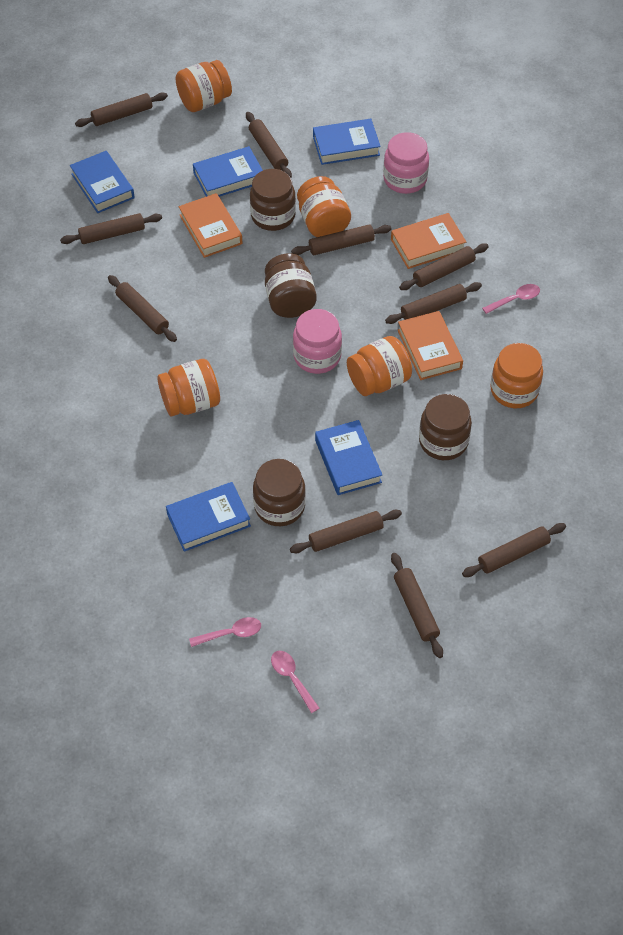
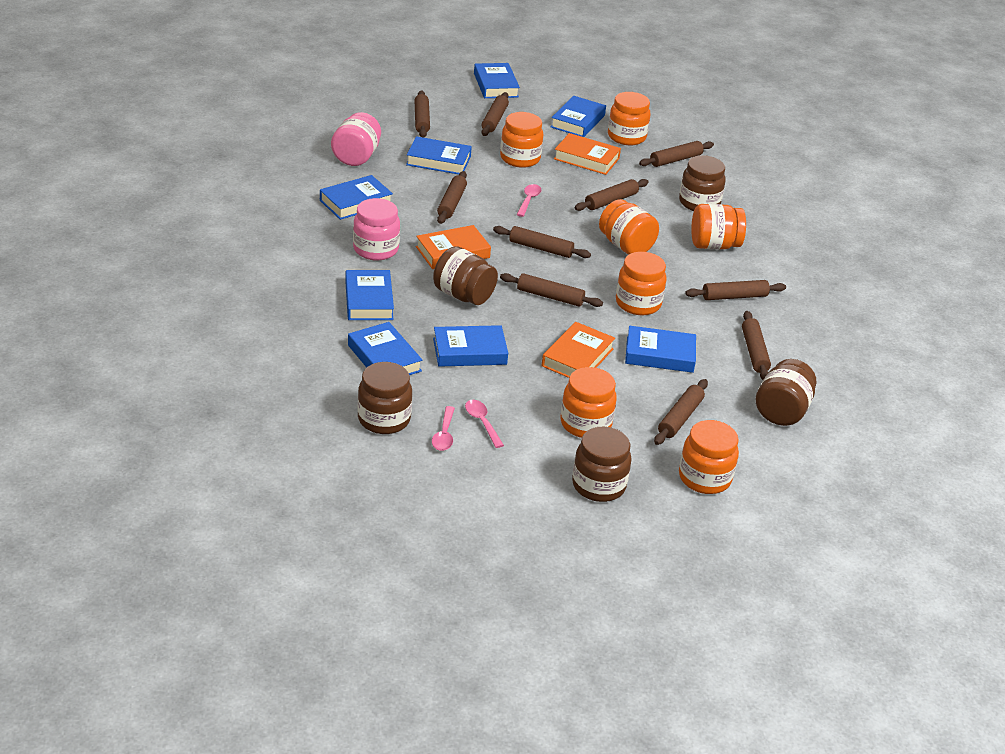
blue book: [70,151,135,213] [166,482,251,552] [193,146,263,197] [313,119,381,165] [315,420,382,495] = 5 -> [320,175,393,220] [345,270,394,320] [348,322,422,375] [406,136,472,174] [433,325,508,367] [474,63,520,98] [551,96,606,137] [625,326,696,373] = 8
brown jar: [250,169,296,231] [253,459,306,526] [265,253,317,318] [419,394,472,460] = 4 -> [358,362,412,434] [433,246,498,305] [572,427,631,502] [679,155,726,211] [756,359,817,426] = 5
orange jar: [157,359,220,416] [176,60,232,112] [297,176,351,237] [347,336,412,396] [490,343,543,408] = 5 -> [500,112,543,168] [561,367,617,438] [599,199,659,255] [608,92,650,145] [616,252,667,315] [679,420,739,494] [691,204,746,249] = 7

